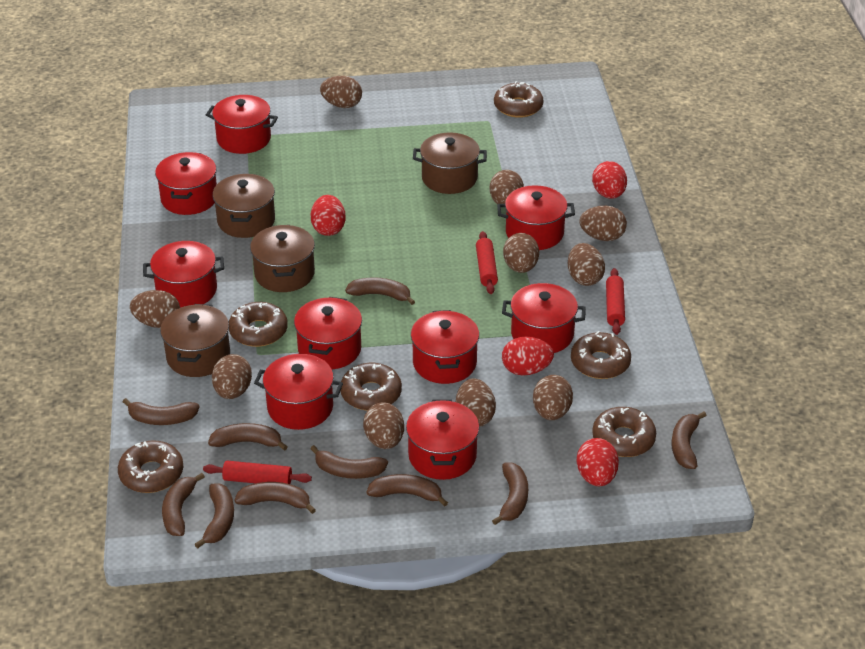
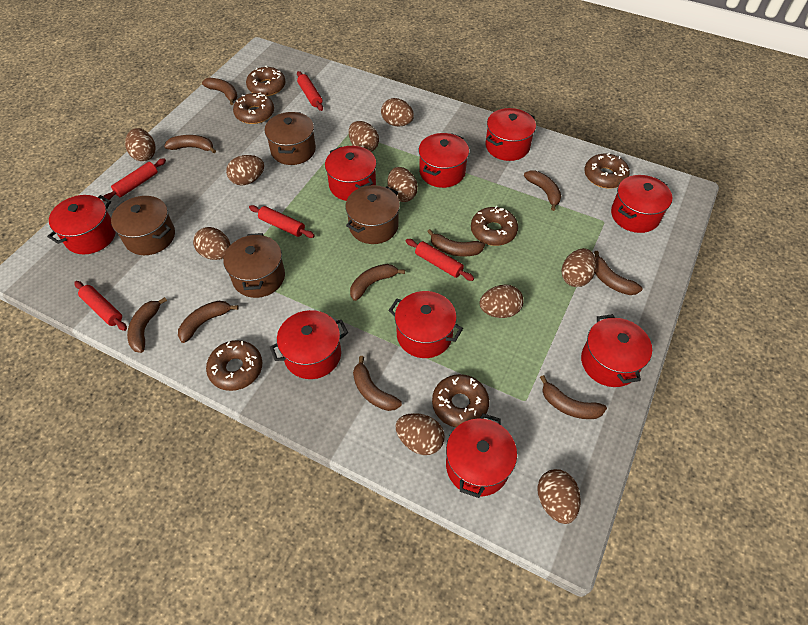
red egg: [311,195,346,236] [502,337,554,376] [577,438,619,486] [592,161,627,199] = 4 -> none = 0
red rolling pin: [203,461,312,484] [476,231,498,294] [606,268,625,335] = 3 -> [74,281,127,331] [102,158,166,201] [249,205,315,238] [297,71,323,111] [406,239,474,281] = 5

